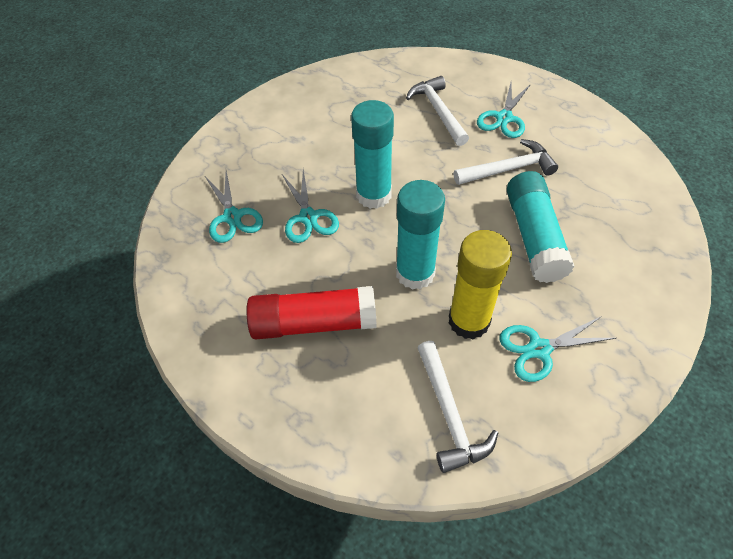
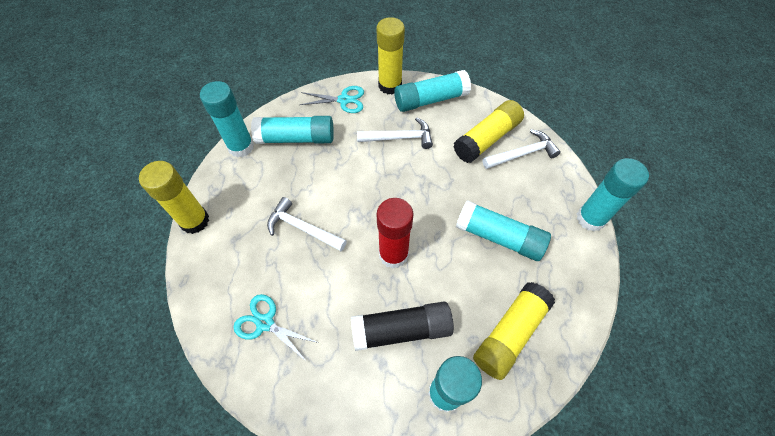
black glue stick: none = 0 -> [351,302,454,351] = 1
turquoise glue stick: [351,100,394,209] [396,180,445,290] [507,171,575,283] = 3 -> [200,81,254,158] [251,116,334,144] [394,70,471,112] [428,356,482,413] [456,200,551,261] [576,158,649,232] = 6
turquoise scissors: [205,171,263,243] [282,169,339,243] [477,83,531,138] [499,316,616,382] = 4 -> [233,294,319,362] [300,86,364,113] = 2
yellow glue stick: [449,230,512,339] = 1 -> [139,161,209,234] [376,17,405,95] [453,100,524,163] [473,282,555,380] = 4

